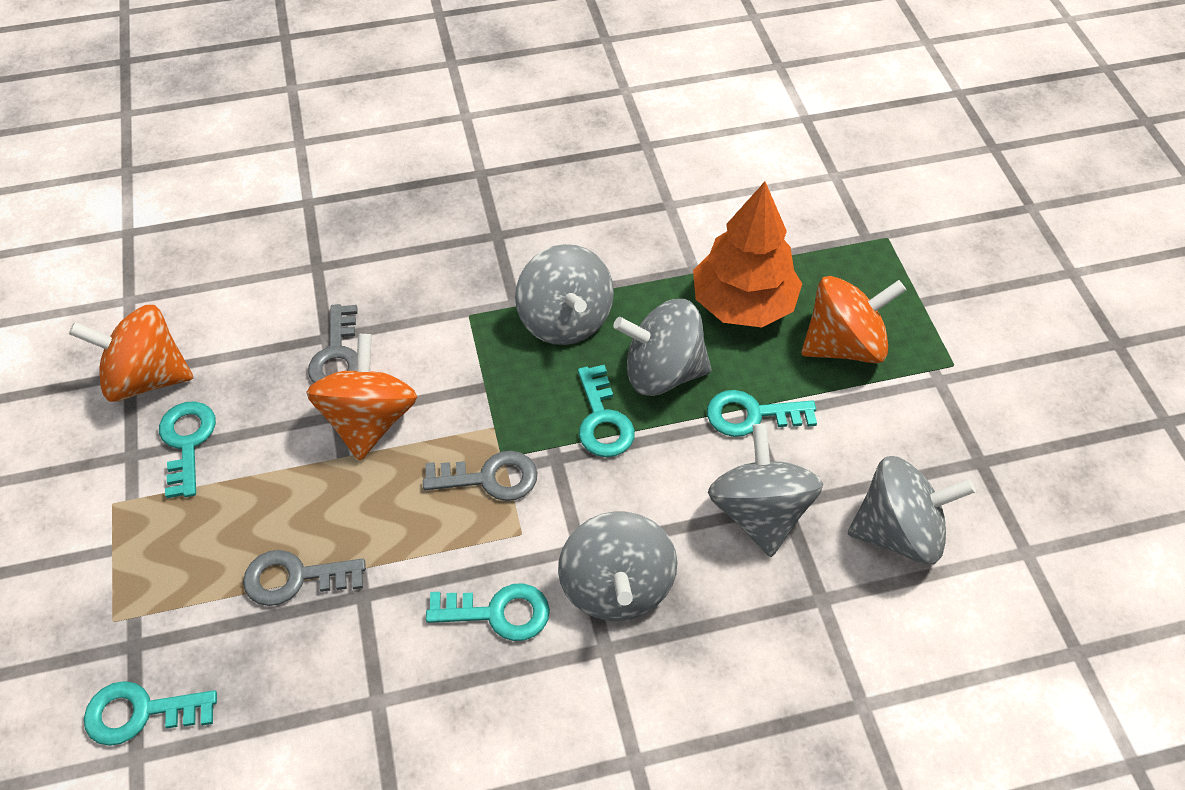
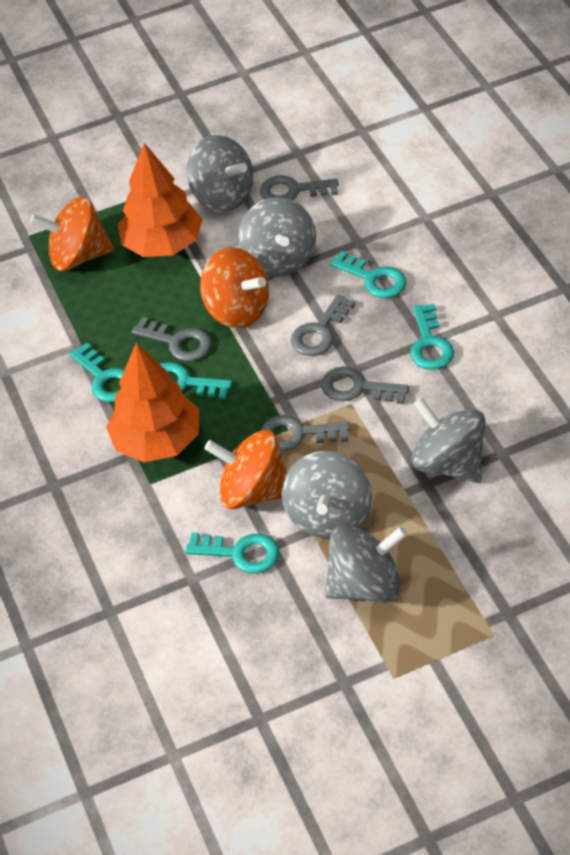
grey key: [243,550,366,606] [308,304,357,383] [423,451,538,501] = 3 -> [132,317,212,361] [260,175,339,200] [261,415,350,451] [291,294,355,356] [321,366,409,404] = 5
orange tree: [693,182,802,327] = 1 -> [106,343,199,462] [118,143,203,257] = 2

